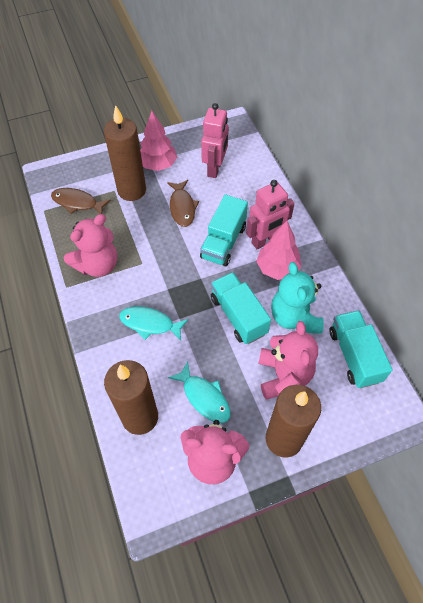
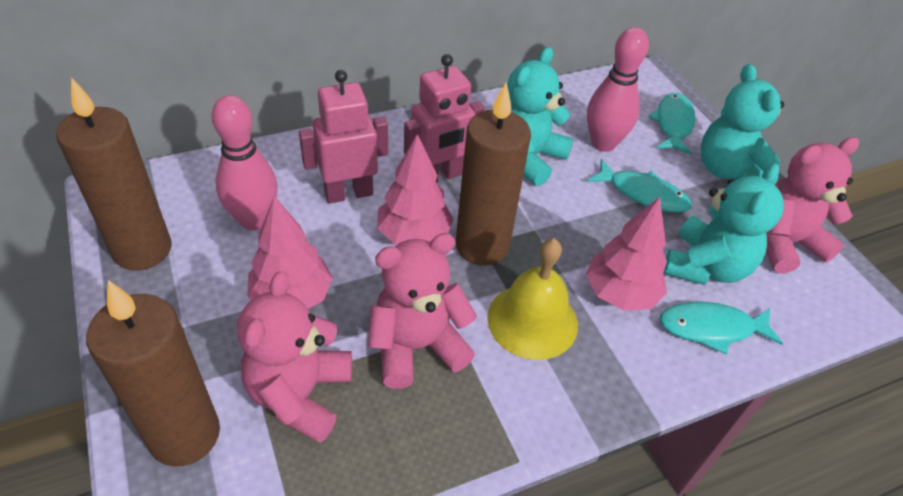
brown fish: [51,188,111,214] [167,180,199,227] = 2 -> none = 0
pink bowling pin: none = 0 -> [212,95,278,230] [587,27,649,152] = 2
pink tree: [140,111,177,171] [256,221,302,280] = 2 -> [247,196,333,309] [377,134,454,245] [586,197,667,311] = 3
turquoise fish: [119,307,188,341] [168,362,230,423] = 2 -> [587,159,691,213] [648,93,695,155] [660,302,783,355] = 3
turquoise teddy bear: [271,262,324,334] = 1 -> [507,47,573,186] [664,163,784,285] [701,64,784,184] = 3
turquoise truck: [200,194,248,266] [211,272,271,344] [329,310,393,388] = 3 -> none = 0
yellow bell: none = 0 -> [487,238,578,360] = 1

